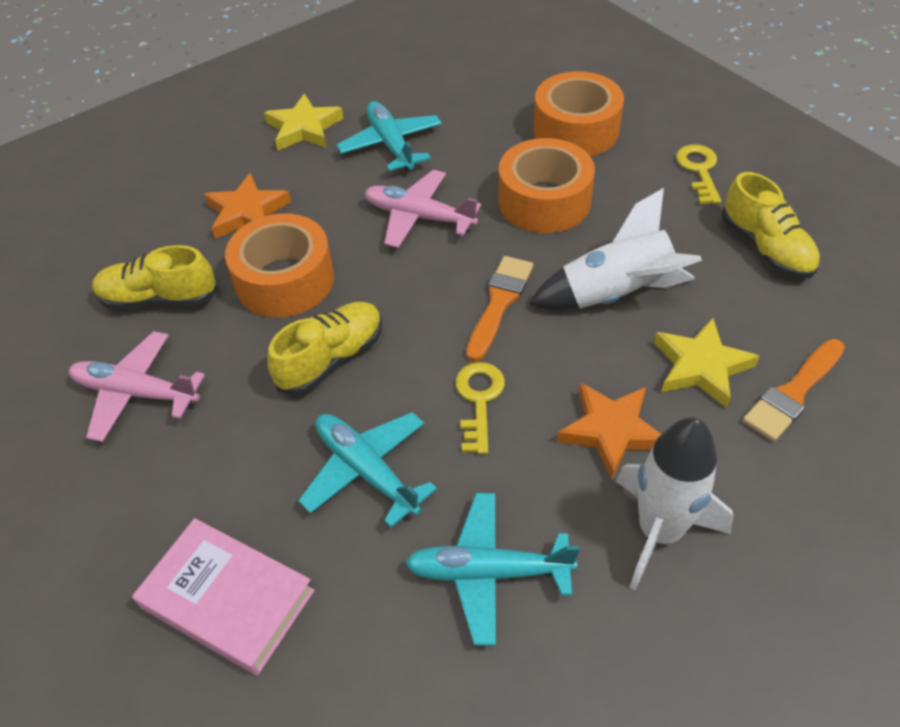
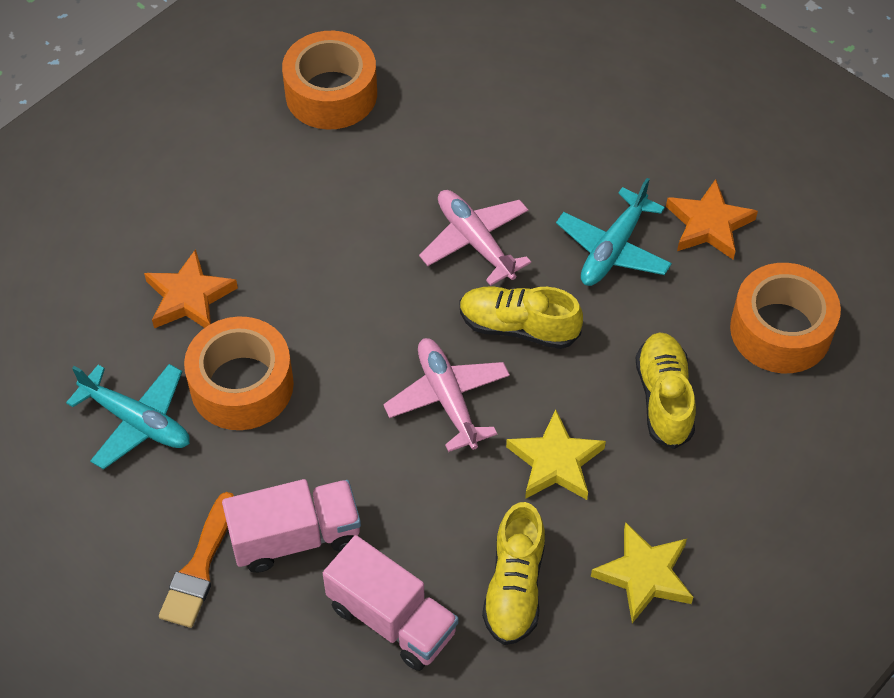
orange brush: [466,256,533,362] [743,339,845,441] = 2 -> [159,492,234,628] = 1
pink book: [132,518,315,675] = 1 -> none = 0
pink truck: none = 0 -> [222,479,361,573] [323,535,459,671] = 2
turquoise plane: [298,412,437,527] [337,101,442,171] [405,493,580,646] = 3 -> [66,364,190,469] [556,178,672,286] = 2
white rocket: [529,188,702,310] [616,417,734,590] = 2 -> none = 0
yellow key: [455,362,505,454] [676,145,721,204] = 2 -> none = 0

